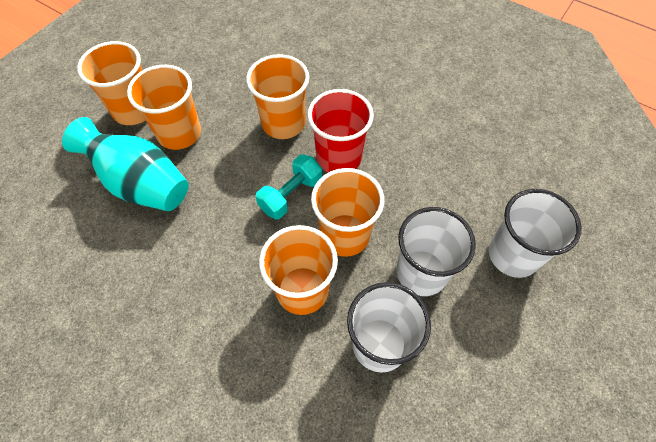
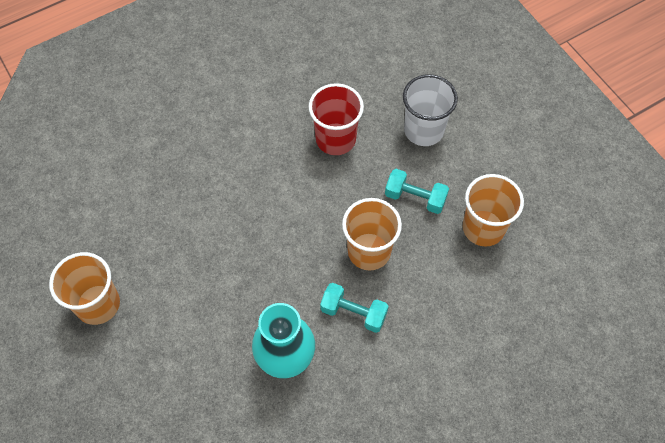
orange cup: [77,41,145,125] [127,65,201,150] [246,54,309,139] [259,225,338,315] [311,168,384,257] = 5 -> [49,252,120,325] [342,198,402,270] [463,174,524,246] = 3
turquoise dumbbell: [256,154,322,219] = 1 -> [320,283,389,333] [385,169,449,214] = 2
white cup: [347,282,431,373] [396,207,476,296] [489,189,582,278] = 3 -> [403,74,458,146] = 1

